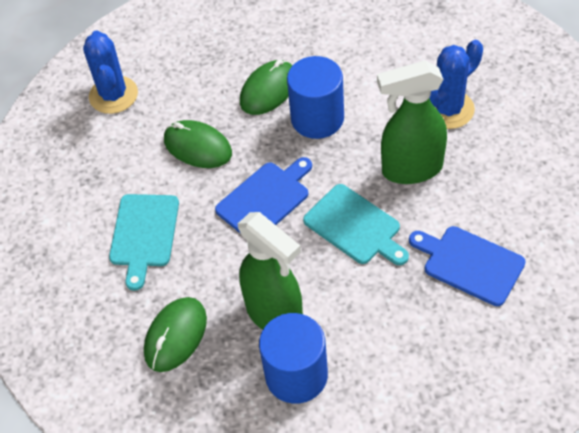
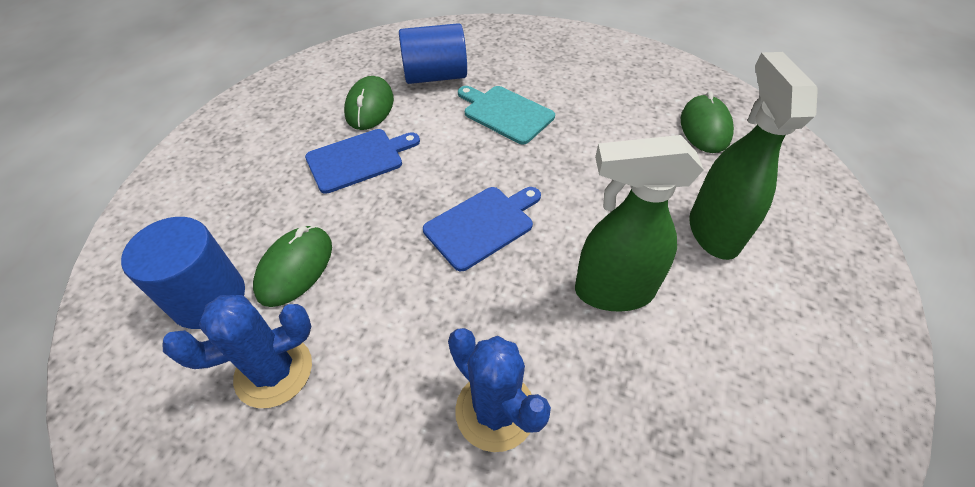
turquoise cutting board: [109,194,179,291] [303,184,409,265] = 2 -> [458,86,555,144] = 1

